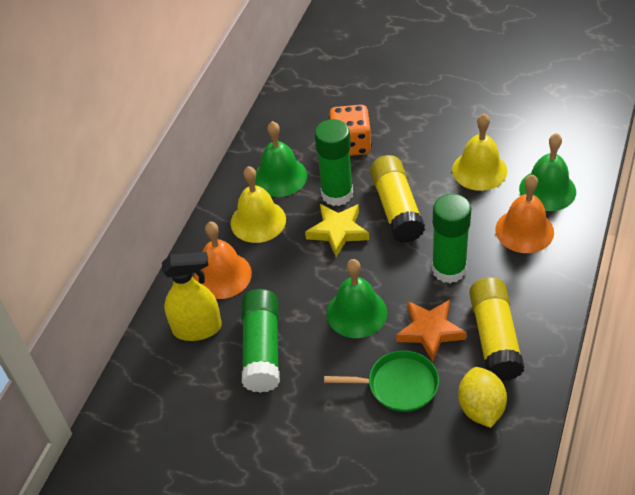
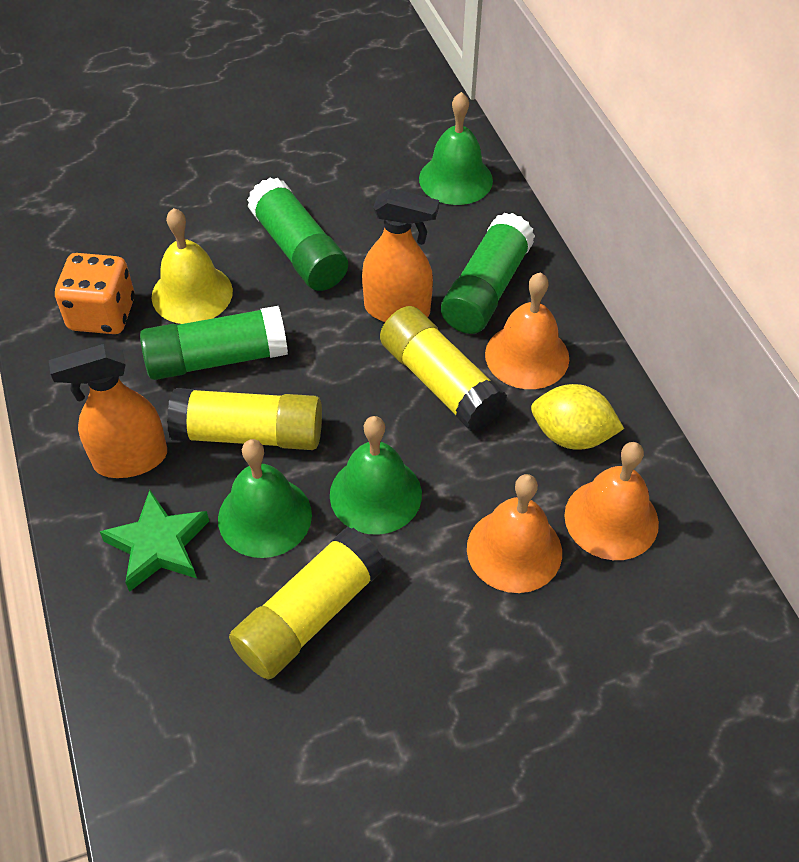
green pan: [324,350,439,412] = 1 -> none = 0
green star: none = 0 -> [99,490,209,592] = 1
orange bell: [194,222,252,299] [495,174,554,253] = 2 -> [467,474,562,593] [485,272,569,389] [564,442,659,560] = 3
orange spray bottle: none = 0 -> [49,344,167,478] [362,188,439,322] = 2
orange star: [396,300,467,362] = 1 -> none = 0
yellow bell: [231,166,286,243] [452,114,507,191] = 2 -> [151,208,233,324] = 1
yellow glue stick: [370,155,425,243] [469,277,524,381] = 2 -> [167,388,322,450] [229,527,385,680] [380,306,507,431] = 3
yellow spray bottle: [162,252,222,341] = 1 -> none = 0
yellow star: [305,204,369,257] = 1 -> none = 0

